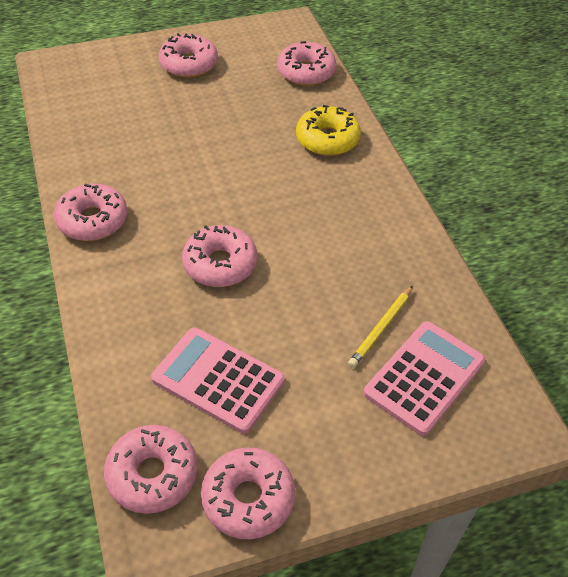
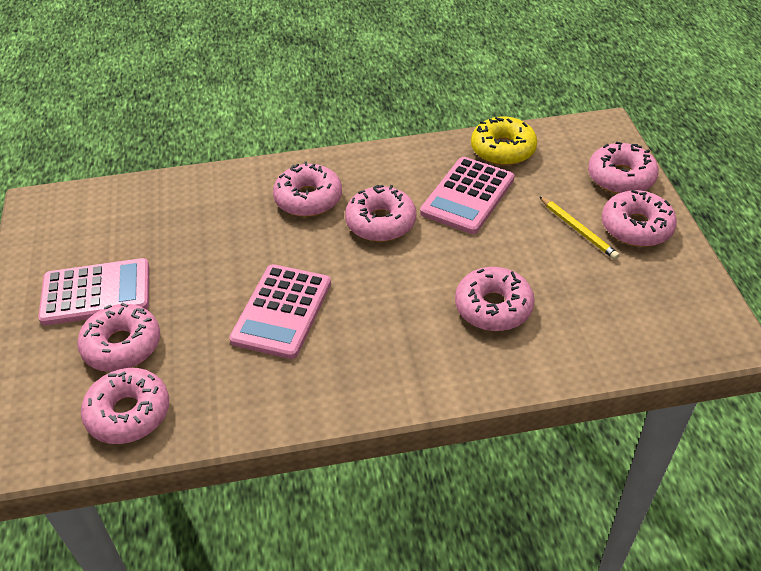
pink calculator: [151,327,285,434] [363,321,485,436] = 2 -> [38,258,149,326] [229,264,331,359] [420,157,515,234] = 3
pink donut: [54,183,128,241] [104,425,198,514] [158,33,218,78] [182,225,257,287] [201,447,295,539] [277,41,336,86] = 6 -> [77,303,160,372] [81,368,169,444] [273,161,342,217] [345,185,416,242] [455,267,535,331] [588,141,659,194] [602,190,677,247] = 7

